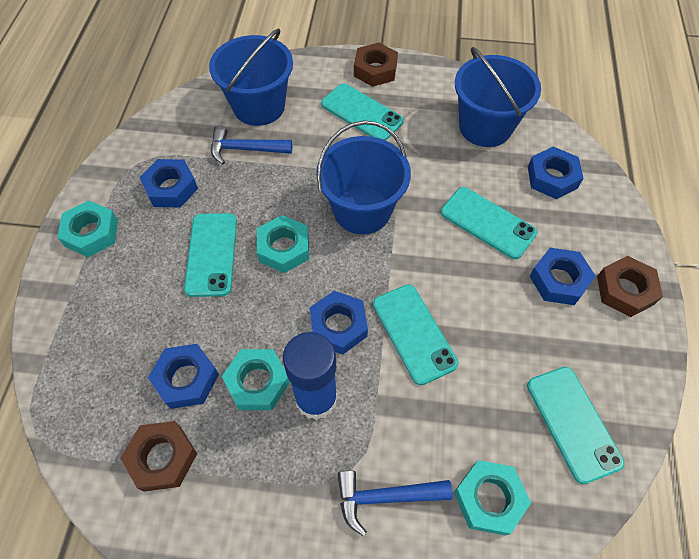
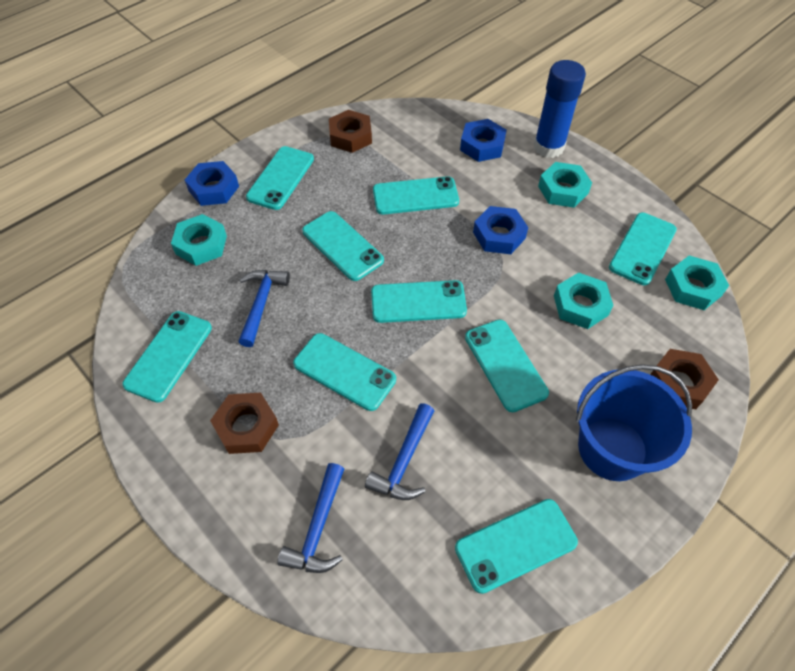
blue bucket: [209,28,293,126] [316,120,411,234] [455,47,541,147] = 3 -> [576,364,692,481] = 1
blue hammer: [211,125,292,164] [337,470,453,537] = 2 -> [238,270,290,347] [277,463,344,573] [365,403,434,500] = 3
blue nut: [140,159,198,207] [148,344,219,409] [310,291,368,355] [528,147,583,199] [530,248,596,305] = 5 -> [185,161,239,206] [460,119,507,162] [473,206,528,254] = 3
turquoise phone: [184,213,237,297] [321,83,404,140] [373,285,458,385] [441,187,537,259] [527,367,624,484] = 5 -> [122,311,212,403] [246,146,314,210] [293,333,396,411] [302,211,384,281] [371,280,467,323] [373,176,459,215] [455,499,578,594] [465,320,549,412] [609,213,677,285] = 9

